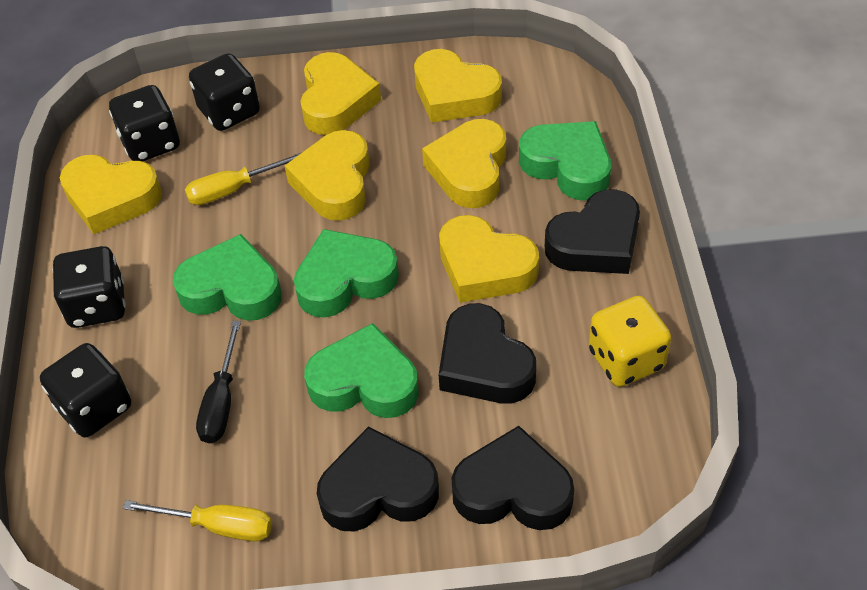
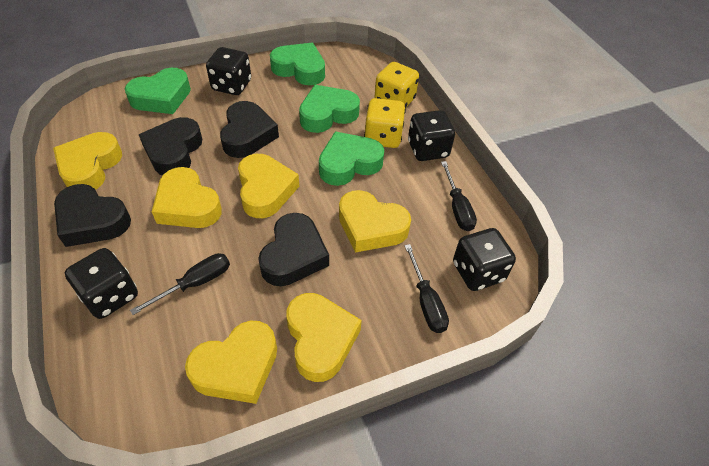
black screwdriver: [196,321,241,443] = 1 -> [130,253,230,315] [404,244,449,333] [441,161,477,231] = 3
yellow dice: [589,296,671,387] = 1 -> [364,98,406,148] [374,62,419,108] = 2
yellow screwdriver: [123,500,272,541] [185,152,302,205] = 2 -> none = 0

